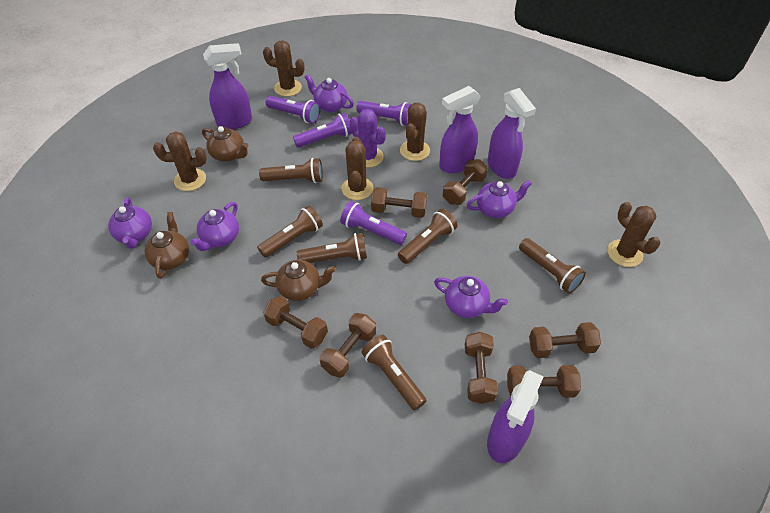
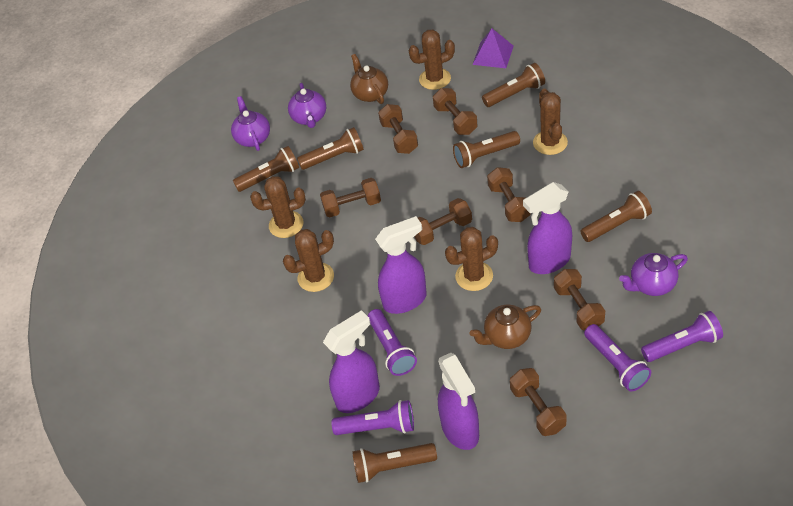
brown teapot: [145,212,189,279] [202,126,248,162] [261,260,336,301] = 3 -> [350,54,388,104] [470,305,541,349] = 2
purple cactus: [350,109,386,168] = 1 -> none = 0
purple pyramid: none = 0 -> [473,28,514,68] = 1
purple teapot: [108,197,152,249] [190,202,239,251] [305,74,354,112] [434,276,508,318] [466,180,532,218] = 5 -> [231,96,270,151] [288,83,326,128] [619,253,688,296] = 3

